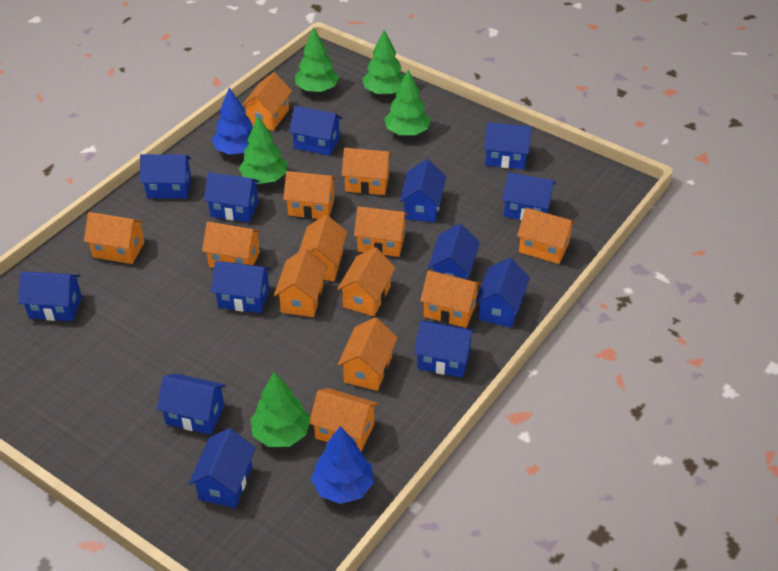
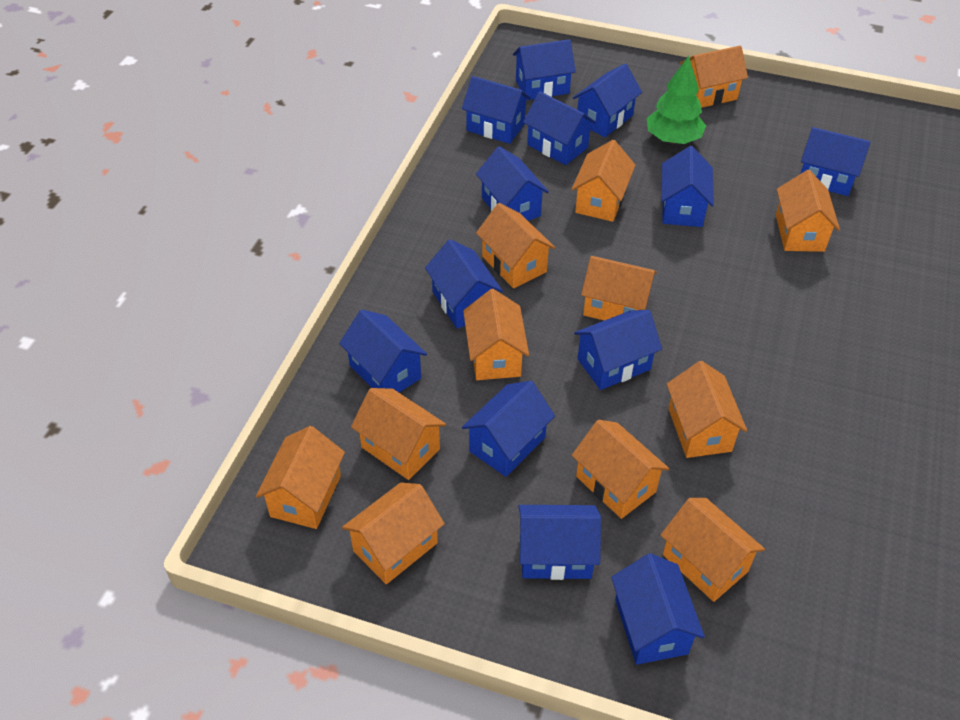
blue tree: [212,87,253,155] [311,426,374,504] = 2 -> none = 0
green tree: [239,116,287,184] [250,372,310,447] [295,27,339,92] [362,30,404,95] [384,69,431,136] = 5 -> [647,56,706,144] = 1
orange house: [84,212,145,264] [202,222,261,268] [242,72,292,131] [274,248,328,317] [283,171,337,219] [299,215,347,281] [309,388,378,451] [337,247,396,316] [338,317,398,391] [342,148,392,195] [354,206,408,257] [420,271,481,328] [517,207,575,264] = 13 -> [256,426,345,529] [342,483,445,584] [351,388,446,480] [463,289,529,380] [476,203,555,288] [572,140,636,222] [572,420,669,519] [581,256,657,320] [661,498,765,602] [667,361,747,458] [680,46,748,108] [776,170,840,252] = 12

